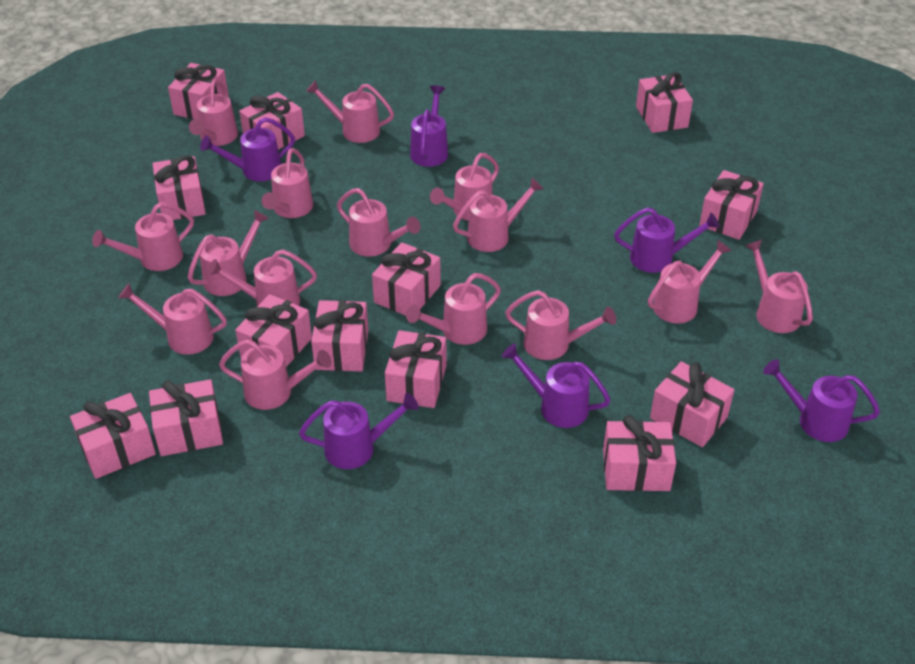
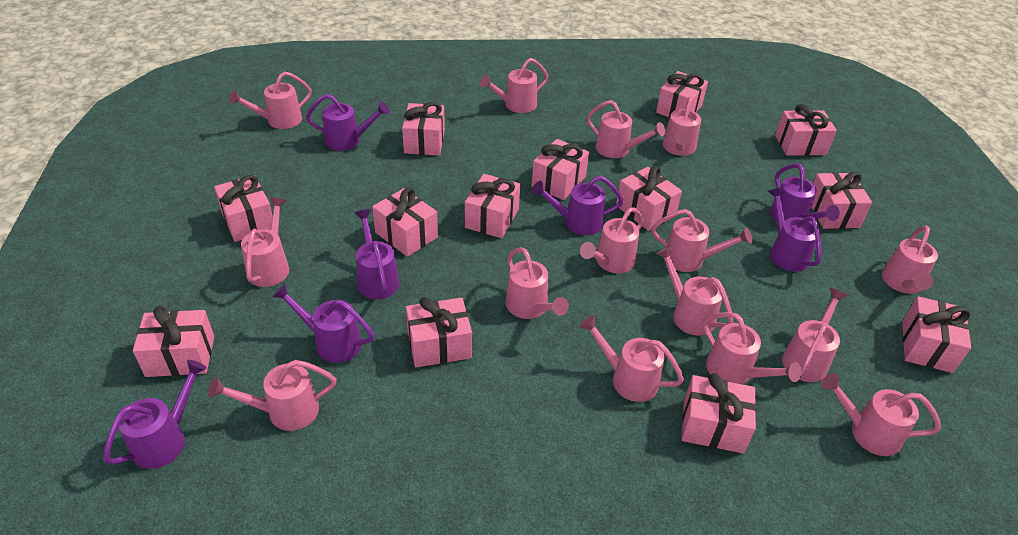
purple watering can: [200,117,295,182] [299,393,419,469] [410,85,448,167] [502,343,611,428] [614,207,720,273] [763,359,880,442] = 6 -> [103,360,207,469] [272,284,374,363] [306,94,390,151] [355,209,399,299] [531,176,623,235] [768,187,822,272] [770,163,839,222] = 7

